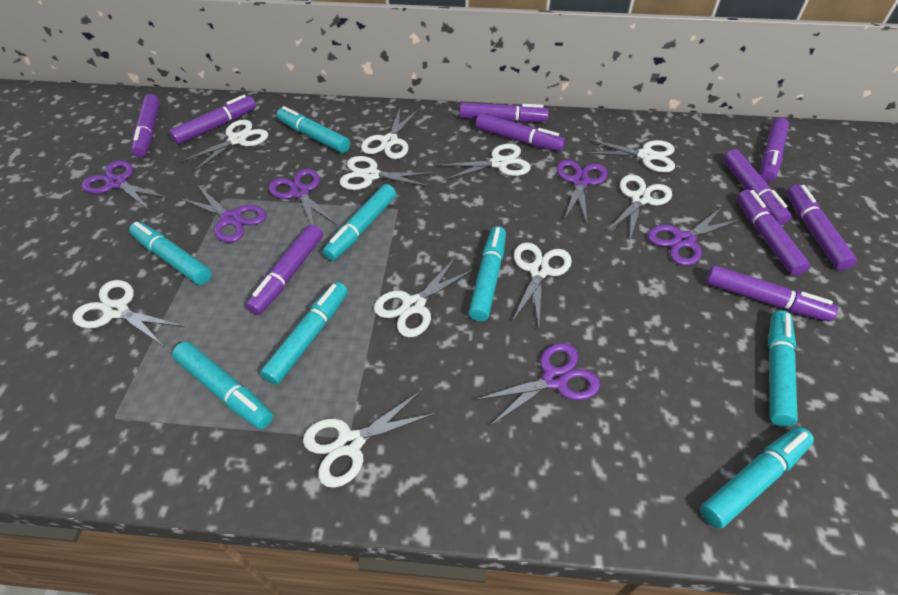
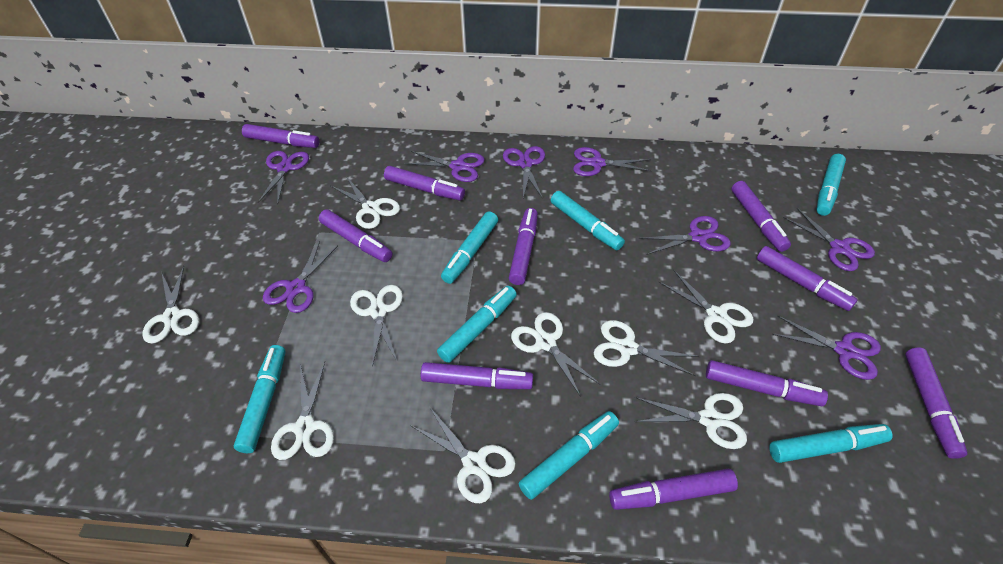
purple scissors: [82,161,168,210] [179,185,266,243] [269,169,338,226] [475,343,600,426] [557,160,608,225] [648,207,742,266] = 6 -> [258,151,309,203] [263,241,338,313] [405,151,485,182] [503,146,545,199] [573,147,652,176] [639,216,731,255] [772,315,881,380] [783,208,875,271] = 8
turquoise marker: [129,222,212,285] [172,342,273,429] [260,282,348,385] [277,106,350,153] [323,184,396,261] [468,226,506,321] [700,427,814,529] [768,310,798,427] = 8 -> [234,345,286,453] [437,286,517,363] [441,211,498,284] [518,411,619,500] [551,191,625,250] [769,424,893,463] [816,154,846,216] = 7
white scissors: [72,280,185,346] [180,119,268,173] [303,390,437,488] [340,156,434,190] [361,108,419,159] [374,257,475,337] [438,144,531,180] [512,242,572,328] [585,139,675,173] [606,175,672,242] = 10 -> [142,266,199,344] [271,362,334,460] [331,176,400,229] [350,285,403,367] [410,408,516,503] [511,312,600,397] [594,320,699,376] [635,393,747,449] [659,270,754,344] = 9

